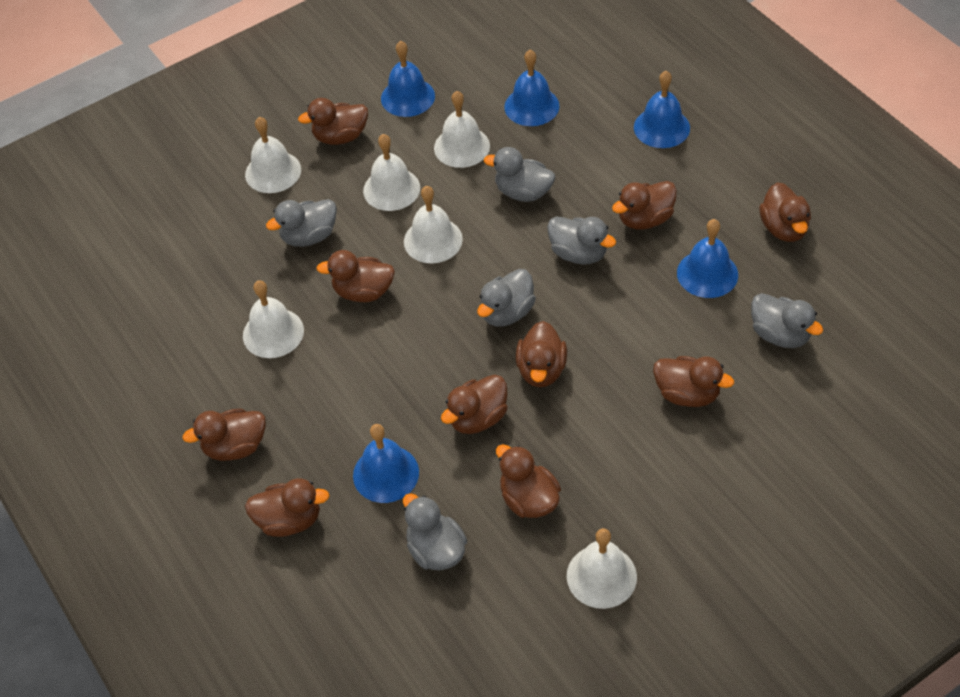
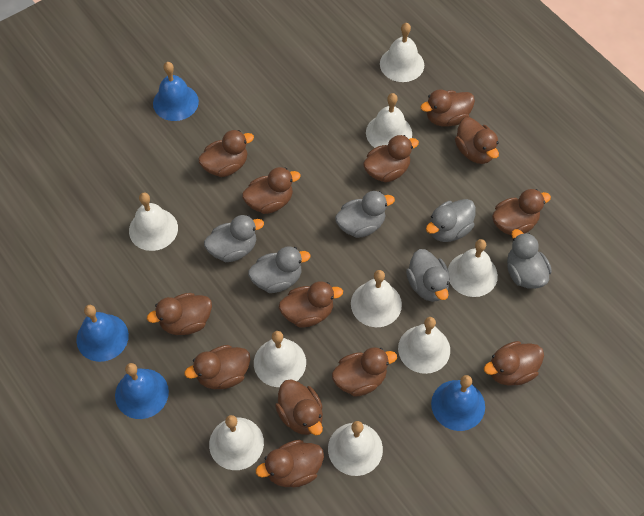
blue bell: [353,424,419,503] [381,41,435,117] [504,50,560,126] [634,71,690,148] [677,219,738,298] = 5 -> [76,305,129,362] [115,363,169,419] [153,62,199,121] [431,375,485,431] = 4
brown duck: [182,409,266,461] [245,478,330,537] [298,98,368,145] [317,250,395,302] [441,375,508,434] [496,444,561,518] [516,321,567,387] [612,181,677,230] [653,356,734,407] [759,182,811,242] = 10 -> [147,293,212,335] [185,345,250,389] [198,130,254,177] [242,167,301,214] [256,440,324,487] [275,379,323,435] [279,281,343,327] [332,347,397,397] [363,135,419,182] [420,89,475,127] [455,117,499,164] [484,341,544,386] [492,189,551,235] = 13
white bell: [243,280,304,358] [245,117,301,193] [363,134,420,211] [404,186,463,263] [434,91,490,168] [567,528,637,609] = 6 -> [129,193,178,251] [209,415,264,470] [254,331,306,387] [328,421,383,476] [351,270,402,327] [366,93,412,148] [380,23,424,82] [398,317,450,374] [448,239,498,297] = 9

